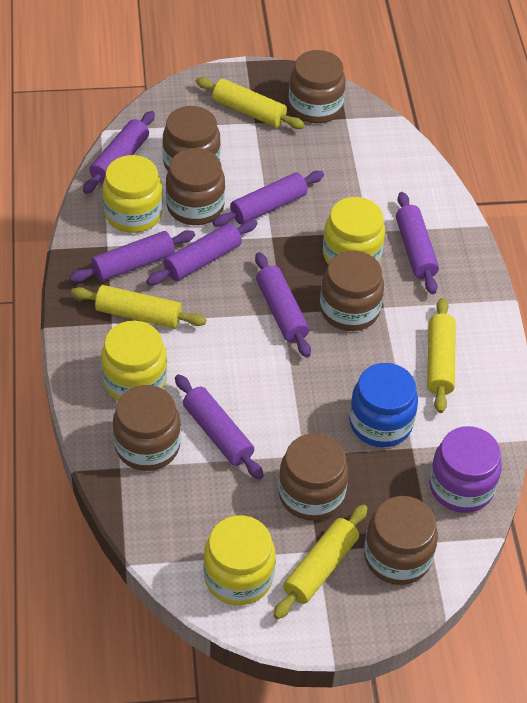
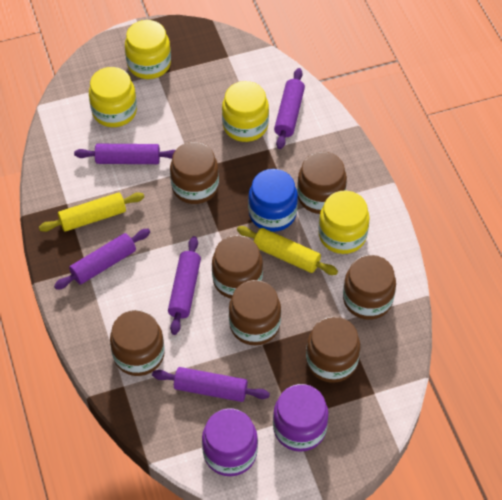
purple jar: [429,426,502,513] = 1 -> [202,409,258,476] [273,384,329,452] = 2
purple rolling pin: [70,230,195,282] [83,111,155,194] [146,219,257,285] [175,374,264,480] [212,171,324,227] [255,252,311,358] [396,192,439,294] = 7 -> [54,229,150,290] [74,144,175,164] [152,367,270,402] [168,236,201,335] [274,68,305,149] = 5
yellow rolling pin: [71,285,206,328] [196,77,305,129] [273,504,368,619] [427,298,456,413] = 4 -> [39,192,144,232] [237,226,338,275] = 2

